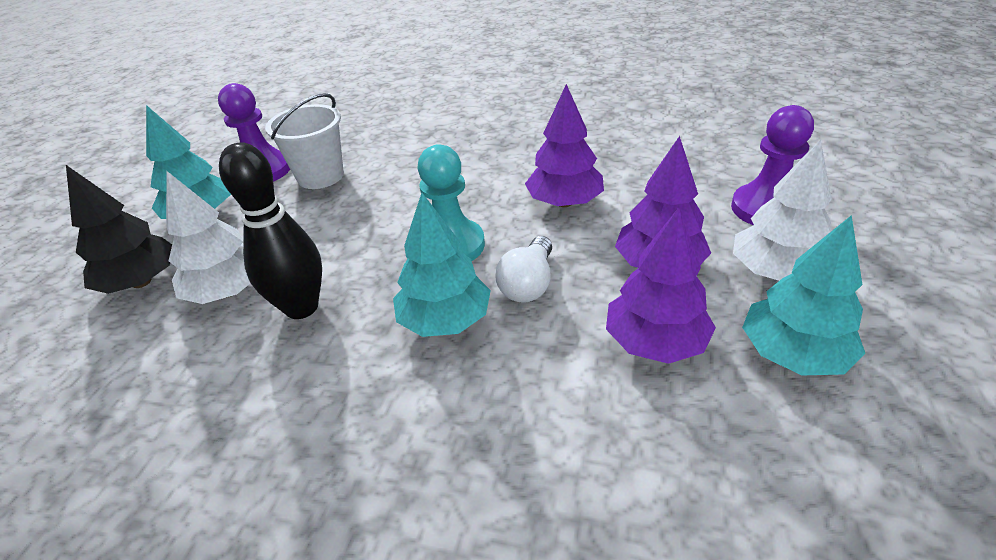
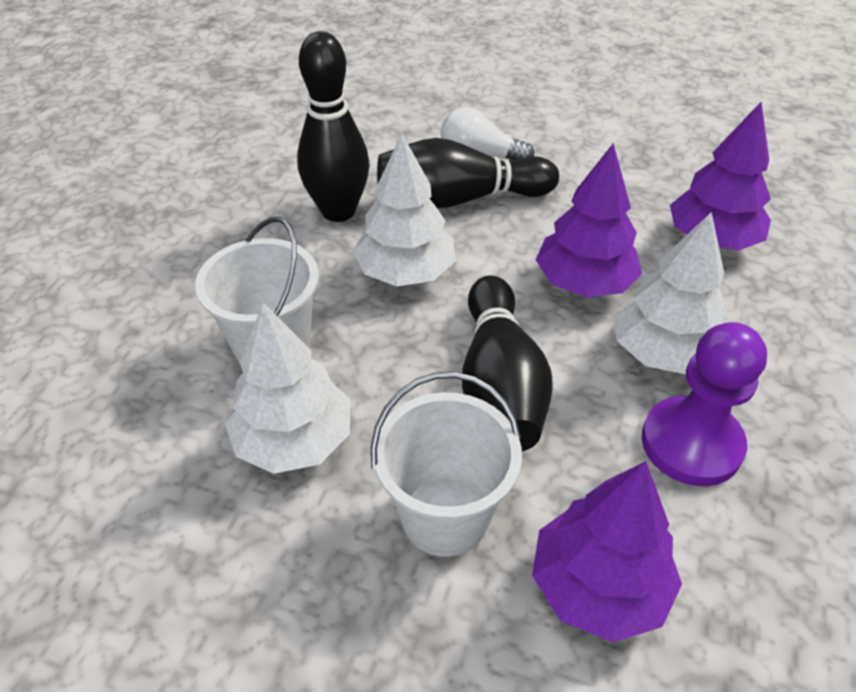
black bowling pin: [219,142,322,319] = 1 -> [297,31,369,222] [377,138,559,208] [462,275,552,451] = 3
black tree: [66,165,172,294] = 1 -> none = 0
purple pawn: [218,83,290,182] [731,105,814,225] = 2 -> [642,322,767,486] = 1
turquoise pawn: [417,144,485,261] = 1 -> none = 0
turquoise tree: [146,105,231,219] [393,193,491,337] [742,215,865,375] = 3 -> none = 0
white bucket: [265,93,344,189] = 1 -> [195,217,319,364] [370,372,522,557] = 2
white tree: [166,171,250,304] [733,139,832,281] = 2 -> [225,302,350,474] [353,134,456,286] [614,212,727,374] = 3

